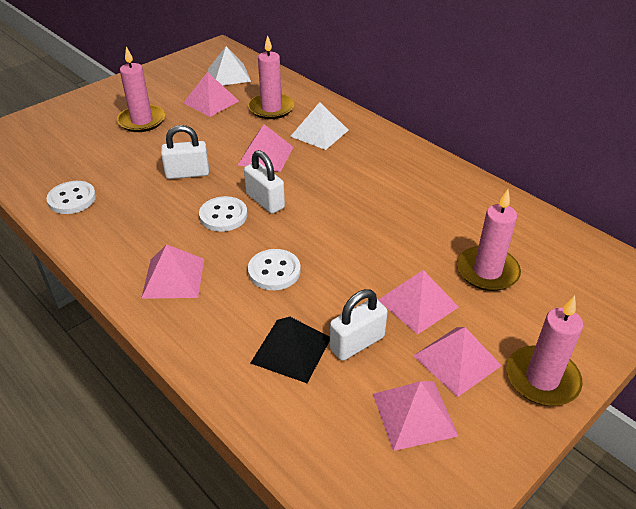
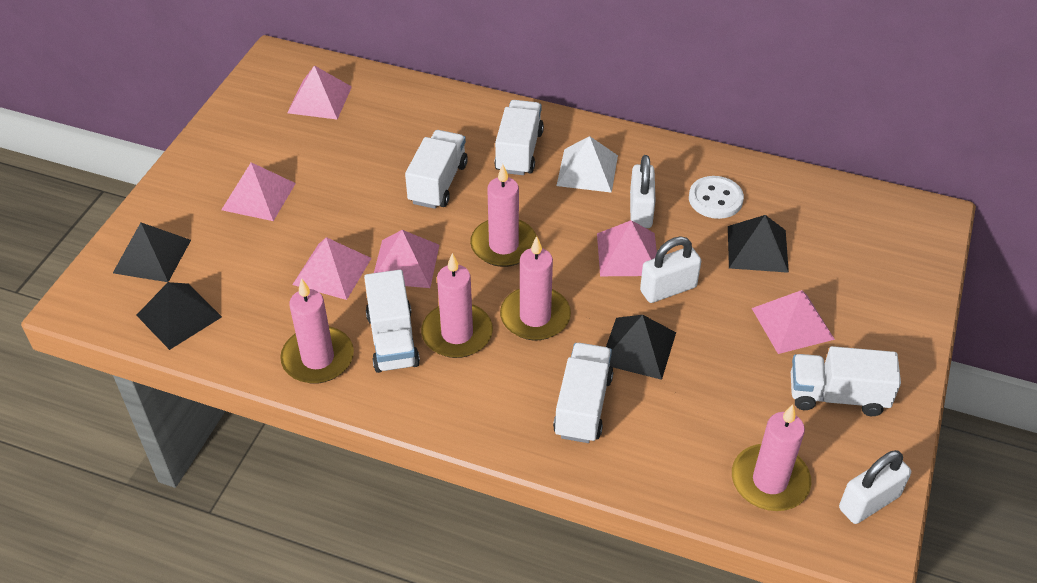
black pyramid: [250,317,330,383] = 1 -> [113,223,191,282] [136,282,222,350] [606,315,676,380] [728,215,789,273] = 4
pink candle: [117,47,165,132] [248,35,295,119] [457,189,521,291] [507,296,583,406] = 4 -> [280,278,354,384] [421,253,493,358] [470,164,536,267] [500,236,571,341] [732,404,811,511] = 5
white button: [46,181,96,214] [199,196,247,232] [248,249,301,290] = 3 -> [689,176,744,219] = 1
white pyramid: [208,46,251,85] [290,102,349,150] = 2 -> [556,136,618,193] = 1
white truck: none = 0 -> [364,270,420,373] [405,130,468,209] [494,100,544,175] [553,343,613,443] [791,346,901,416] = 5

